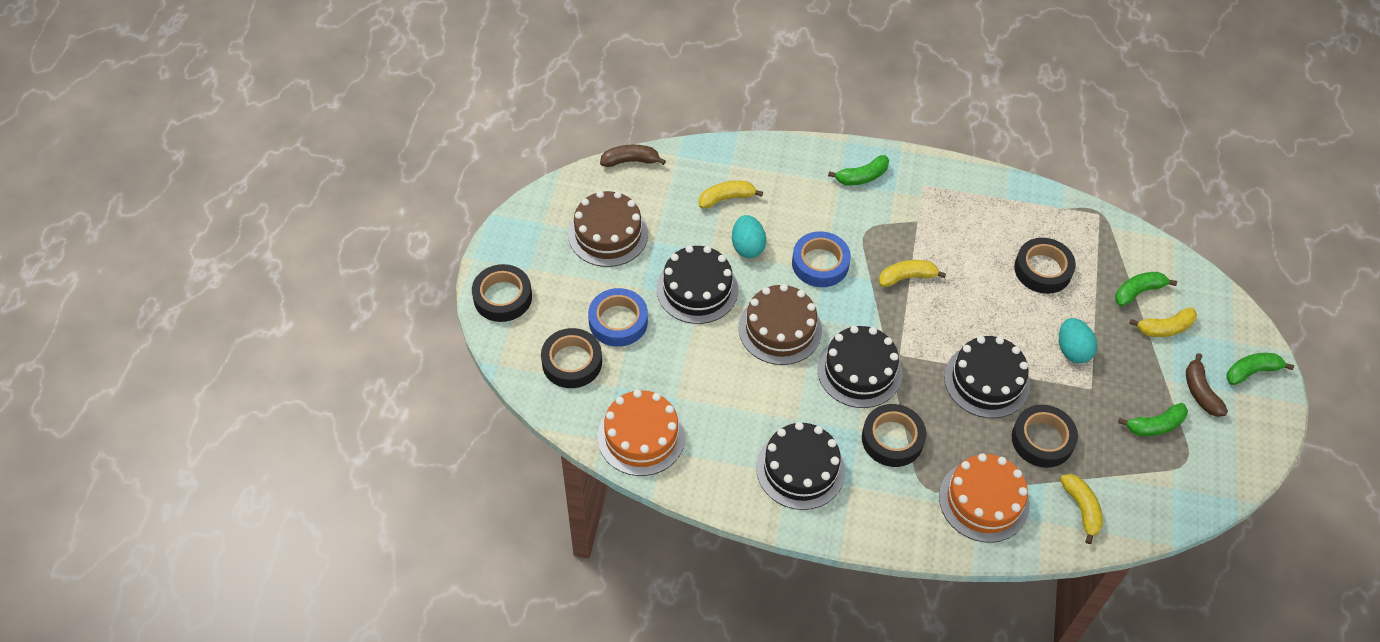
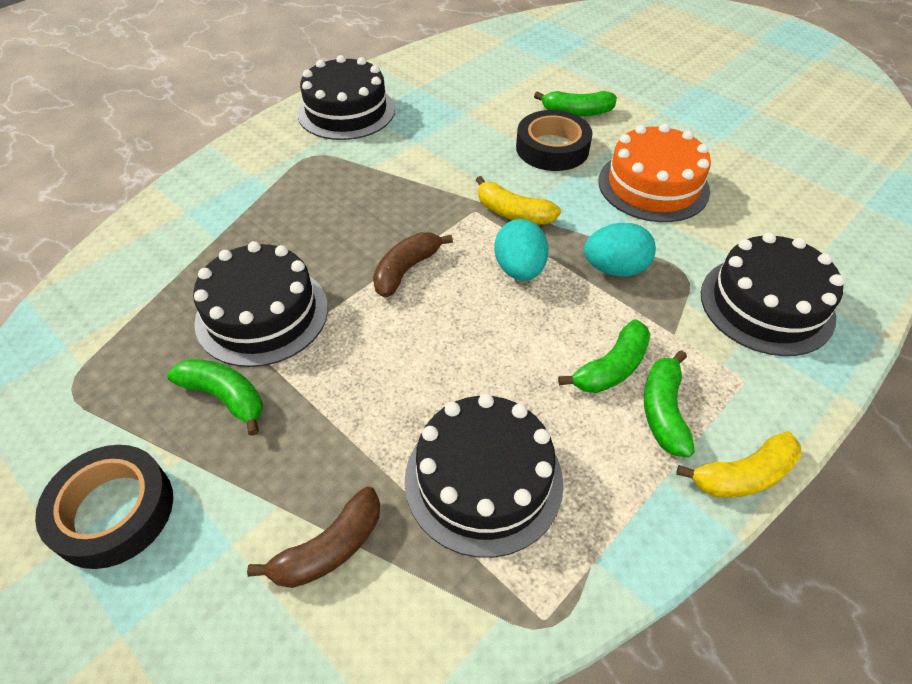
black tape: [472,264,532,322] [541,328,602,388] [862,404,926,467] [1012,405,1078,468] [1014,238,1076,294] = 5 -> [35,445,173,569] [516,110,593,171] = 2
blue tape: [588,288,648,347] [792,231,851,287] = 2 -> none = 0
brown cake: [568,191,648,267] [739,284,822,365] = 2 -> none = 0
orange cake: [598,390,685,476] [939,454,1030,543] = 2 -> [598,124,711,222] = 1
yellow banana: [699,181,763,209] [879,260,946,287] [1060,474,1103,544] [1129,307,1197,337] = 4 -> [476,176,561,224] [676,431,802,498] = 2

